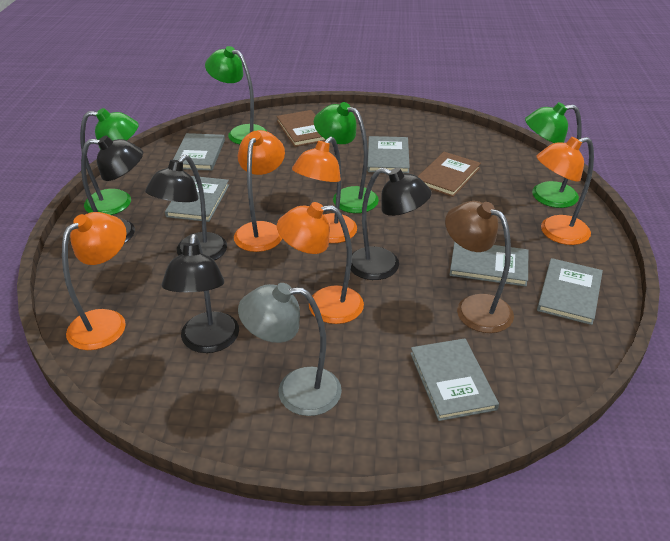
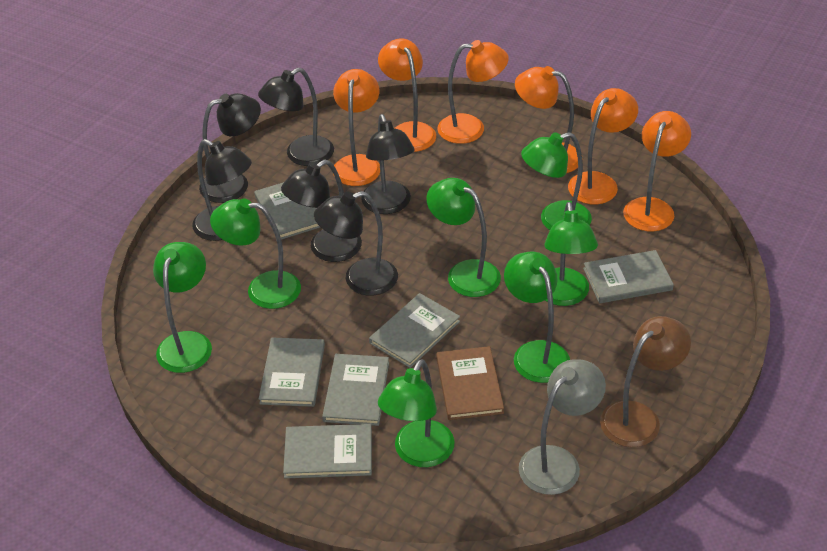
black lamp: [81,136,143,243] [145,155,227,261] [162,234,239,353] [351,168,432,280] = 4 -> [192,139,252,241] [199,93,261,203] [258,67,334,166] [281,159,362,262] [314,191,398,296] [361,114,415,214] = 6
brown book: [277,110,326,147] [417,152,481,197] = 2 -> [436,346,504,420] = 1
green lamp: [80,108,139,215] [205,46,267,144] [314,102,379,213] [525,102,582,208] = 4 -> [153,242,212,373] [210,198,301,309] [378,359,454,467] [426,178,501,297] [504,252,570,383] [521,132,592,230] [544,202,598,306] = 7
orange lamp: [62,212,126,350] [234,130,285,252] [277,202,364,324] [292,137,357,243] [536,137,594,245] = 5 -> [333,69,380,186] [378,38,436,152] [438,40,509,144] [515,66,583,173] [568,88,638,204] [623,111,691,231] = 6

